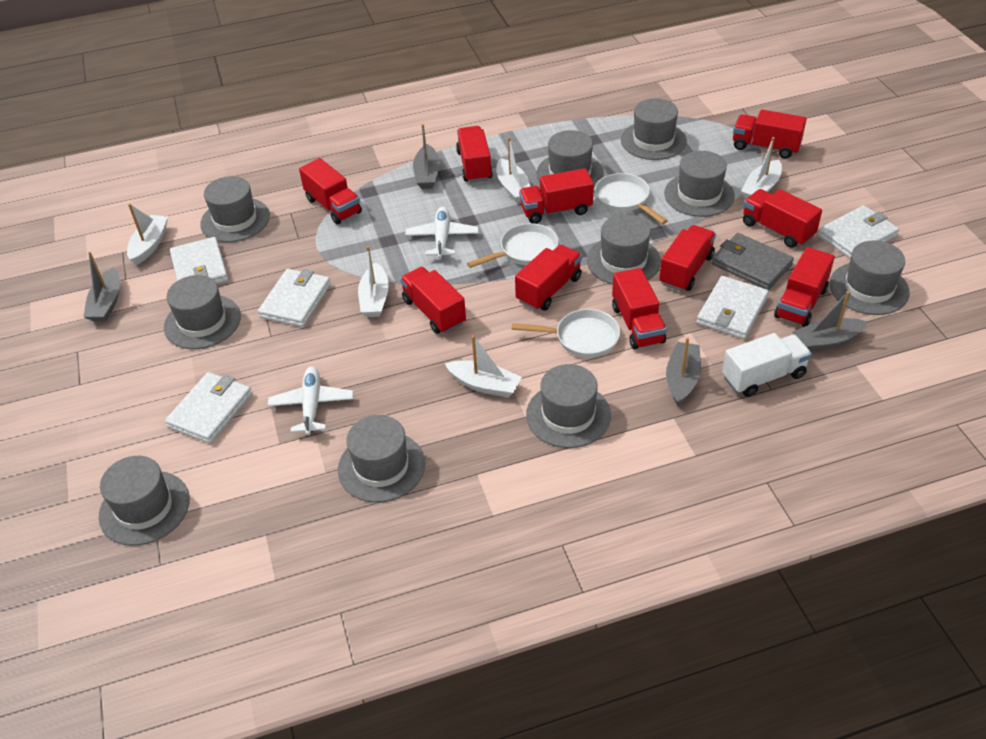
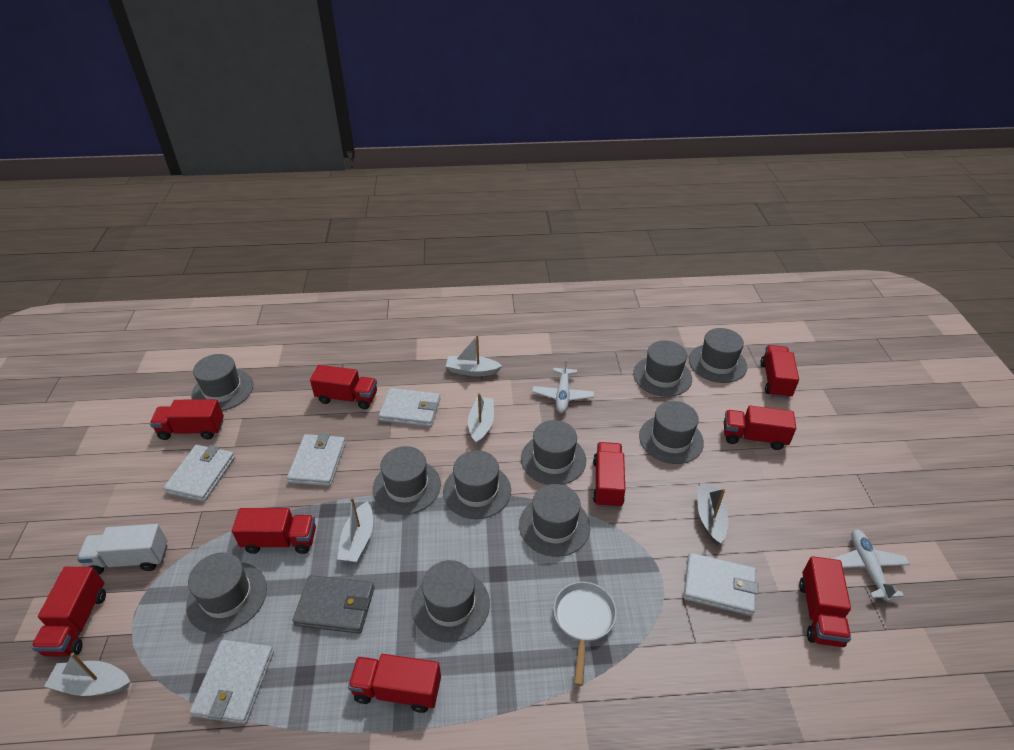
grey boat: [83,252,120,322] [413,124,440,189] [666,337,701,406] [792,291,868,352] = 4 -> [697,486,729,545] = 1
red truck: [299,158,362,224] [400,267,466,334] [456,126,493,183] [515,245,582,311] [519,168,594,224] [612,268,667,349] [659,225,716,291] [733,109,807,158] [743,189,822,248] [774,247,835,327] = 10 -> [31,567,106,657] [150,399,224,440] [232,508,316,554] [310,365,377,409] [348,654,441,713] [593,442,625,508] [724,405,796,450] [760,345,799,398] [799,556,851,647] = 9
white boat: [127,204,168,265] [358,246,389,317] [445,335,522,398] [497,137,531,203] [741,137,782,199] = 5 -> [44,653,130,696] [337,497,373,562] [446,335,502,376] [468,393,494,445] = 4
white pan: [467,223,558,268] [512,309,620,358] [594,173,668,224] = 3 -> [553,582,617,686] = 1

